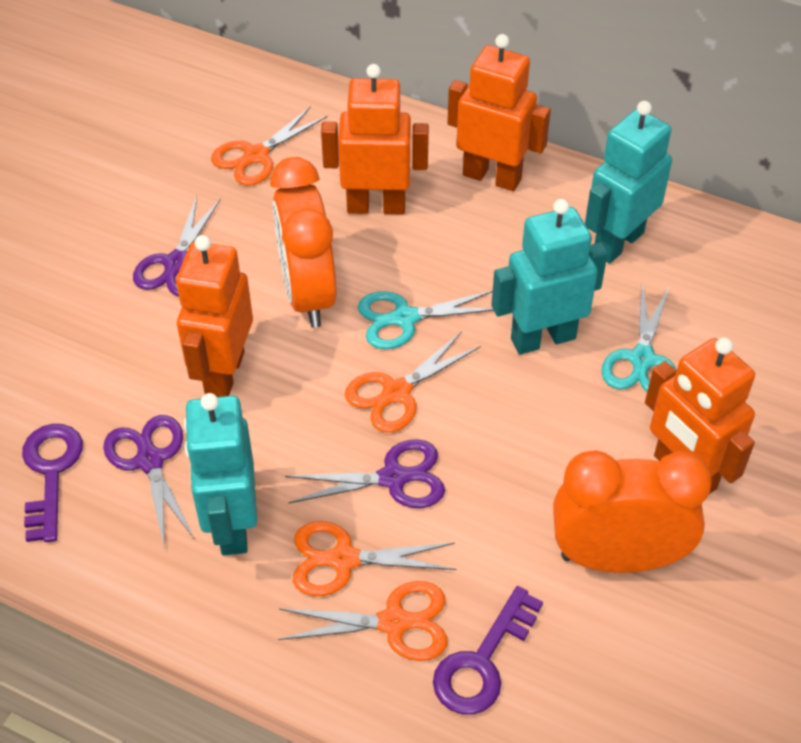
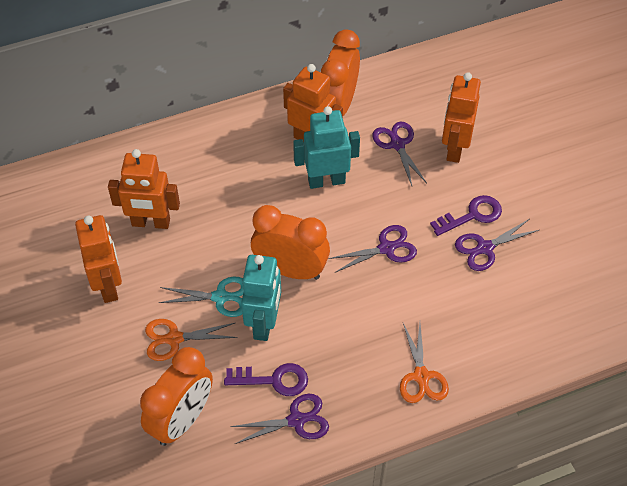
orange clock: [270,157,337,328] [553,450,712,573] = 2 -> [140,347,213,446] [251,205,330,280] [321,30,360,116] = 3
orange scissors: [211,106,328,186] [278,581,448,661] [293,521,456,596] [345,331,481,433] = 4 -> [145,319,238,361] [400,323,449,403] = 2
purple scissors: [103,415,195,545] [133,196,221,296] [285,439,445,508] = 3 -> [230,394,329,444] [328,225,417,272] [372,122,427,186] [455,219,539,271] = 4
turquoise robot: [184,393,257,555] [491,199,608,354] [585,101,672,264] = 3 -> [241,255,281,341] [293,106,360,189] = 2
turquoise scissors: [358,290,494,349] [601,284,677,392] = 2 -> [159,277,244,317] = 1

